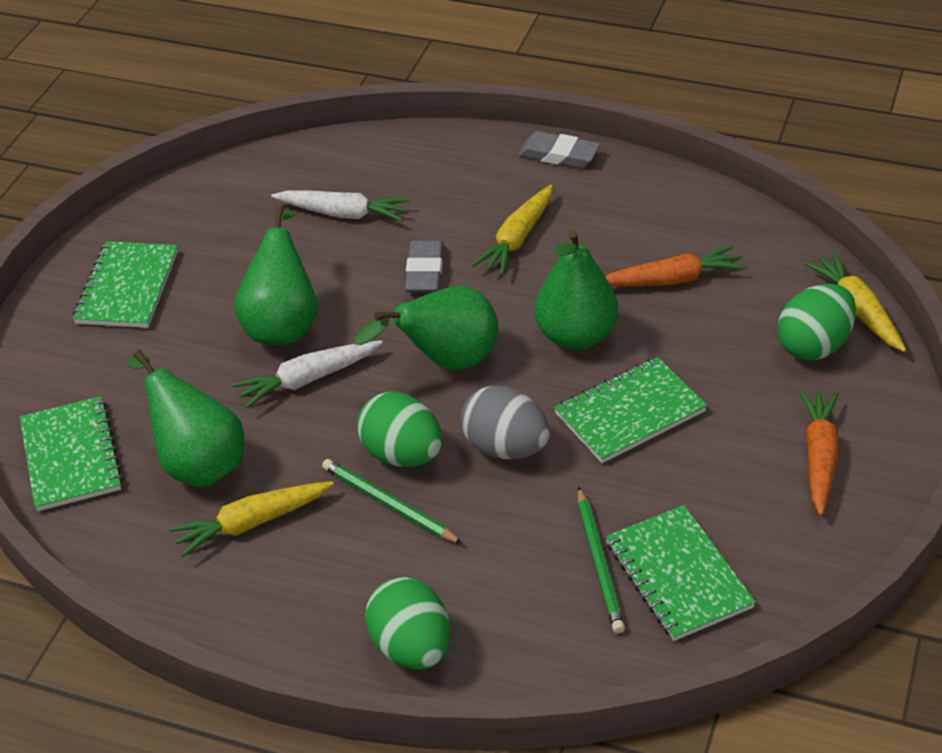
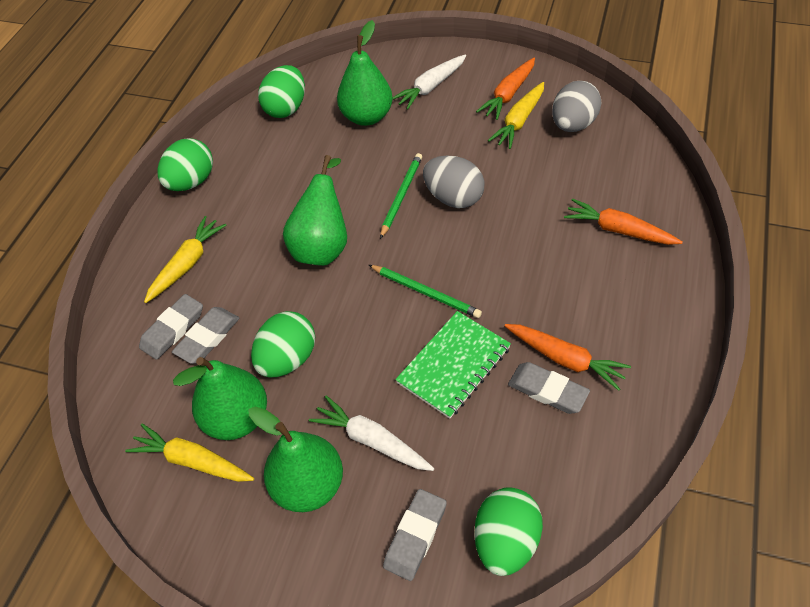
green egg: [357,392,443,467] [365,577,450,669] [778,284,856,361] = 3 -> [157,138,213,191] [251,311,315,378] [258,65,305,118] [474,487,543,576] = 4
green notebook: [20,396,123,511] [73,241,178,328] [554,357,707,463] [606,505,756,641] = 4 -> [395,311,511,419] = 1
grey egg: [460,386,550,459] = 1 -> [423,156,485,208] [552,81,602,132] = 2
grey eraser: [405,241,444,293] [518,131,600,168] = 2 -> [139,294,203,360] [172,307,239,364] [383,489,447,581] [508,362,590,414] = 4
orange carrot: [605,245,744,286] [799,390,839,516] = 2 -> [476,58,535,120] [504,324,631,391] [564,199,683,245] = 3

